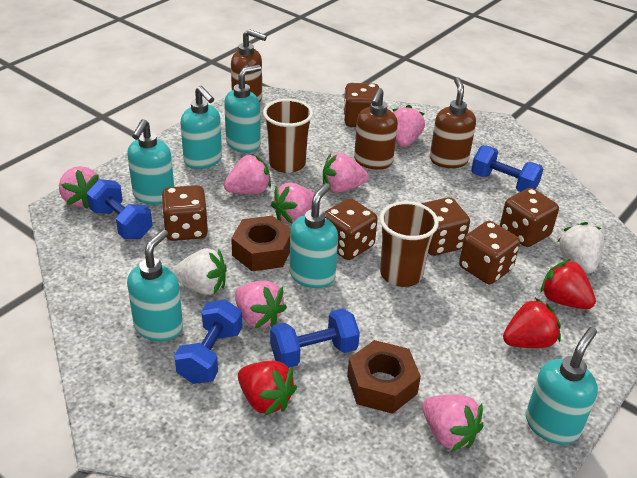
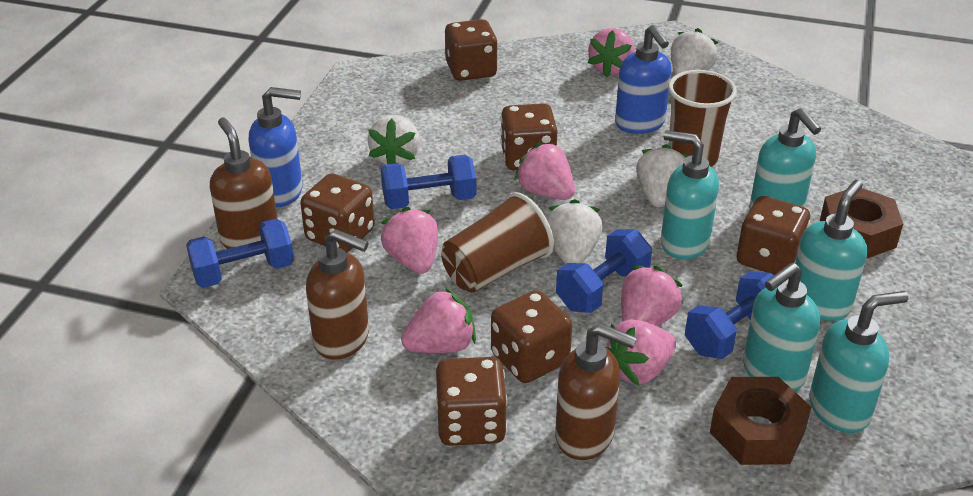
blue soap dispenser: none = 0 -> [249,87,302,207] [615,25,671,134] = 2
pink strawberry: [59,166,100,209] [224,154,271,194] [235,281,287,328] [271,183,315,224] [323,153,368,193] [392,105,425,147] [422,394,483,452] = 7 -> [381,207,438,274] [401,288,476,353] [515,142,575,200] [587,28,635,78] [606,319,676,385] [621,266,683,326] = 6
red strawberry: [238,360,297,416] [503,298,561,348] [541,259,596,309] = 3 -> none = 0
turquoise soap dispenser: [127,119,174,205] [127,229,183,342] [180,86,222,169] [224,65,261,153] [290,183,338,288] [526,327,598,445] = 6 -> [661,130,719,259] [743,263,820,391] [750,108,821,209] [795,180,867,321] [809,291,908,433] = 5
white strawberry: [173,248,227,295] [557,222,604,273] = 2 -> [368,115,420,165] [546,199,603,264] [636,144,688,207] [671,28,718,75] = 4

